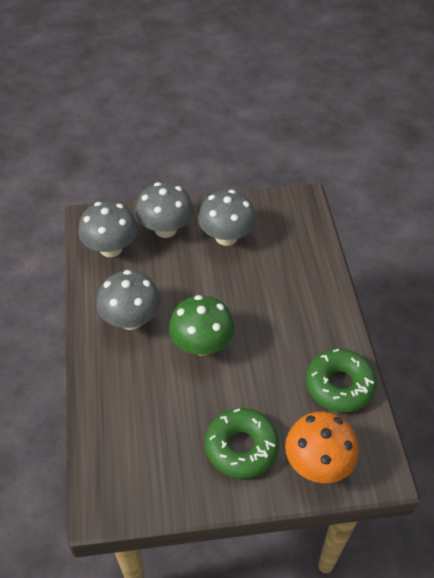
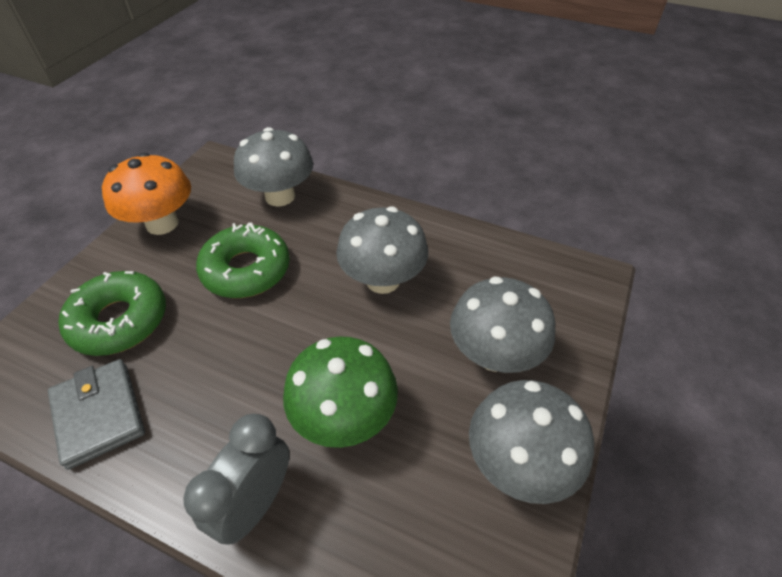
grey clock: none = 0 -> [183,414,290,545] = 1
grey wallet: none = 0 -> [48,359,145,470] = 1

